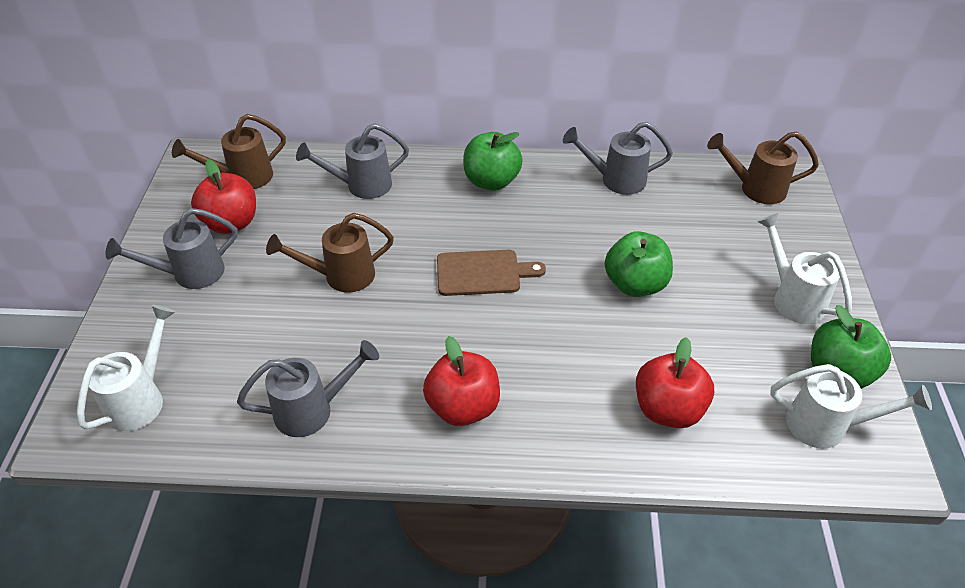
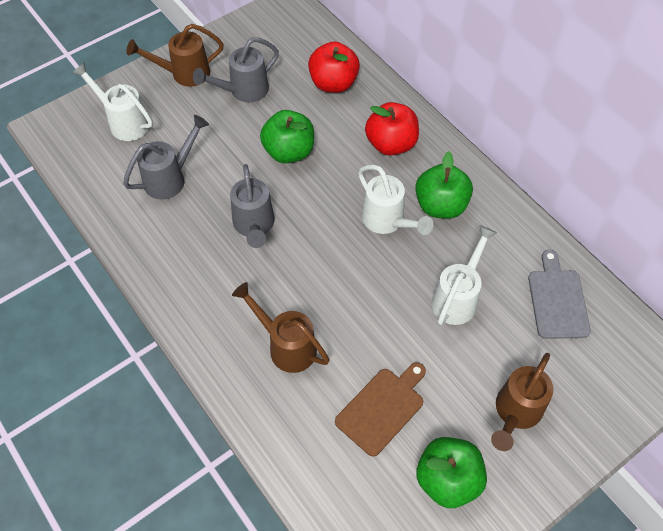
grey cutting board: none = 0 -> [528,250,591,339] = 1
grey watering can: [106,208,238,289] [237,340,379,437] [296,123,409,199] [563,122,673,195] = 4 -> [123,115,209,199] [193,37,279,102] [230,164,275,248] = 3
red apple: [191,159,256,234] [423,336,500,426] [636,337,714,428] = 3 -> [308,42,360,93] [365,102,419,156] = 2

